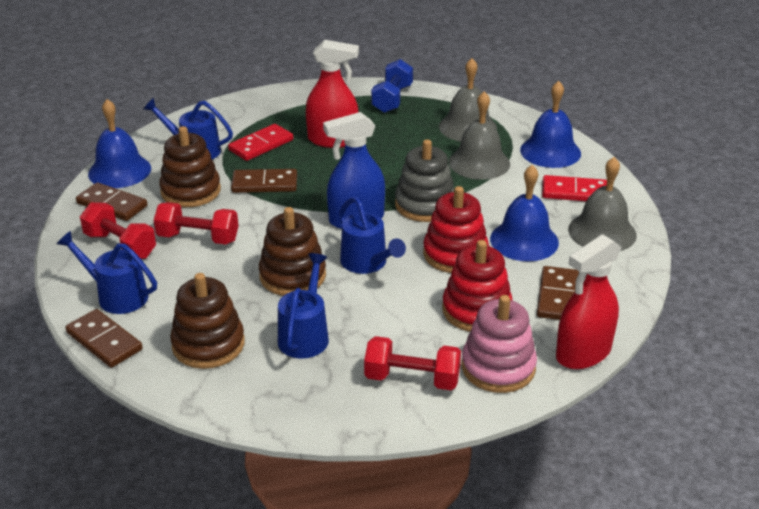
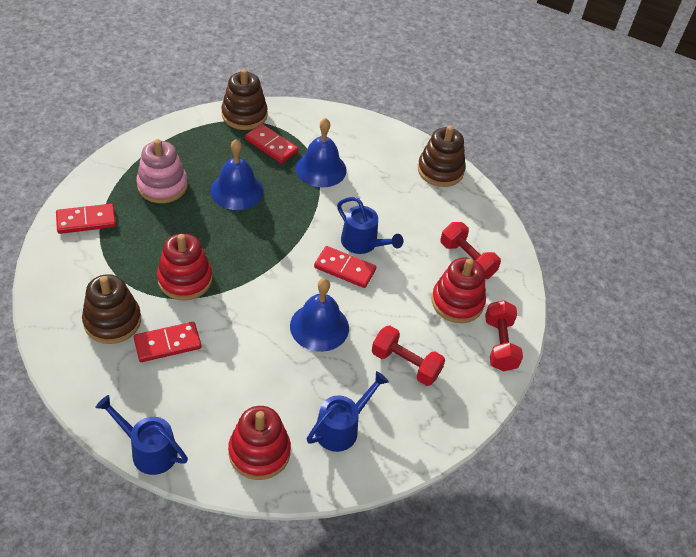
blue dumbbell: [371,59,413,113] = 1 -> none = 0
blue spray bottle: [323,112,385,229] = 1 -> none = 0
blue watering can: [57,231,157,314] [143,98,233,159] [278,253,329,359] [339,197,406,274] = 4 -> [95,395,188,475] [307,371,389,452] [337,197,403,254] = 3
brown domino: [65,309,143,368] [76,182,147,221] [231,169,297,193] [537,266,579,320] = 4 -> none = 0
grey bell: [439,58,497,142] [449,91,510,180] [568,157,637,251] = 3 -> none = 0
grey stacking toy: [395,139,454,222] = 1 -> none = 0
red domino: [228,124,293,161] [542,175,607,201] = 2 -> [56,204,116,234] [134,322,201,362] [245,124,298,163] [314,246,376,288] = 4
red spray bottle: [306,40,359,148] [556,234,621,369] = 2 -> none = 0
red stacking toy: [423,186,489,273] [442,240,513,332] = 2 -> [157,233,212,301] [228,406,291,480] [432,258,486,323] = 3

